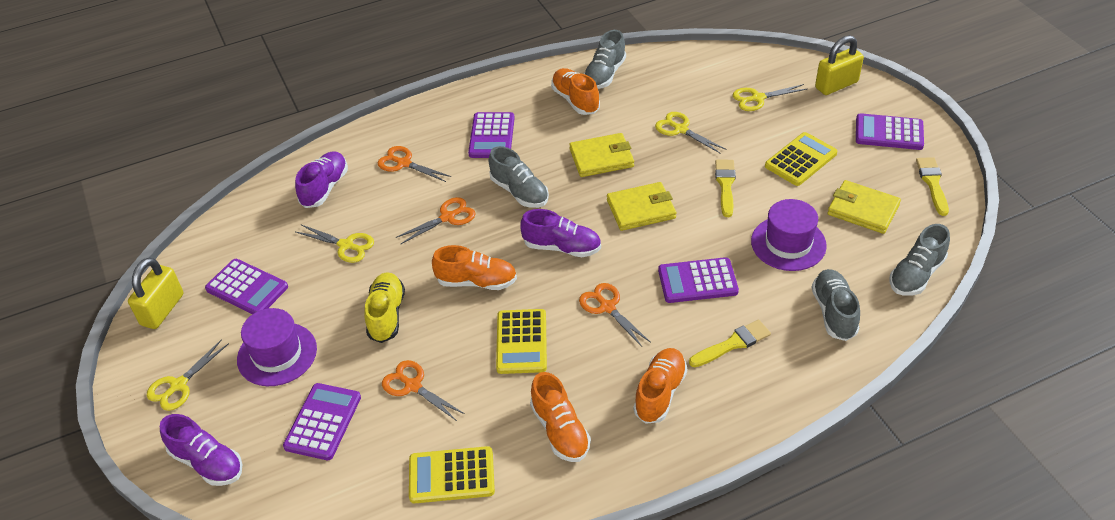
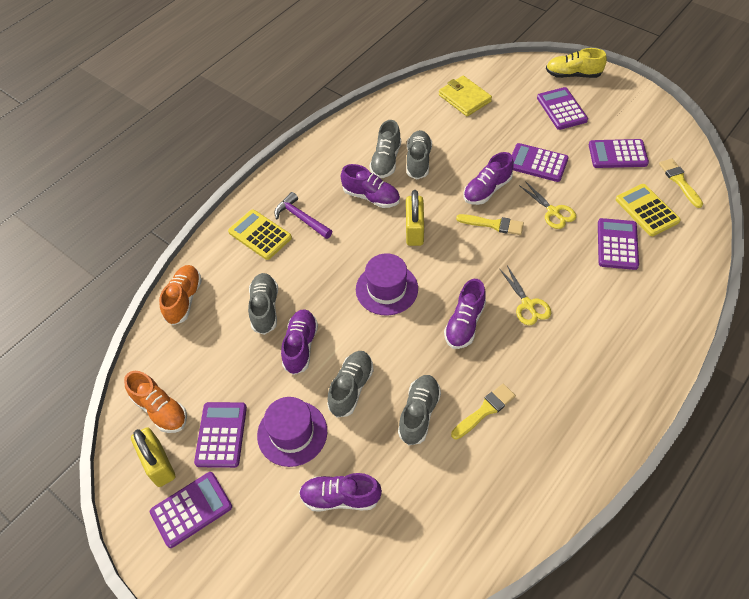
grey shoe: [489,146,549,208] [584,30,626,89] [811,269,860,341] [889,224,950,296] = 4 -> [248,273,278,335] [327,351,374,417] [369,120,401,178] [398,375,441,445] [406,130,432,179] = 5
orange scissors: [378,146,451,182] [382,360,465,421] [395,197,475,244] [579,283,651,347] = 4 -> none = 0
orange shoe: [432,245,517,290] [530,372,591,462] [551,68,600,115] [633,348,687,424] = 4 -> [124,371,187,433] [159,265,202,325] = 2
purple calculator: [205,259,288,314] [283,383,361,460] [468,112,515,158] [658,257,739,303] [856,113,924,150] = 5 -> [150,472,232,548] [194,402,247,468] [512,143,569,182] [537,87,588,130] [589,139,649,168] [598,218,639,270] = 6
purple hammer: none = 0 -> [274,192,332,239] = 1
purple shoe: [160,414,243,486] [295,151,348,208] [520,209,601,257] = 3 -> [281,309,318,375] [299,473,382,512] [341,164,400,208] [444,279,486,349] [464,152,514,205] = 5
yellow calculator: [409,446,495,503] [496,309,547,374] [765,132,838,186] = 3 -> [228,209,292,260] [616,184,681,236] = 2
yellow scissors: [147,339,229,411] [296,225,374,263] [655,112,726,154] [733,84,807,111] = 4 -> [499,265,551,325] [519,181,576,229] = 2
yellow wallet: [569,133,634,177] [607,182,677,231] [828,180,901,234] = 3 -> [439,76,492,116] = 1

